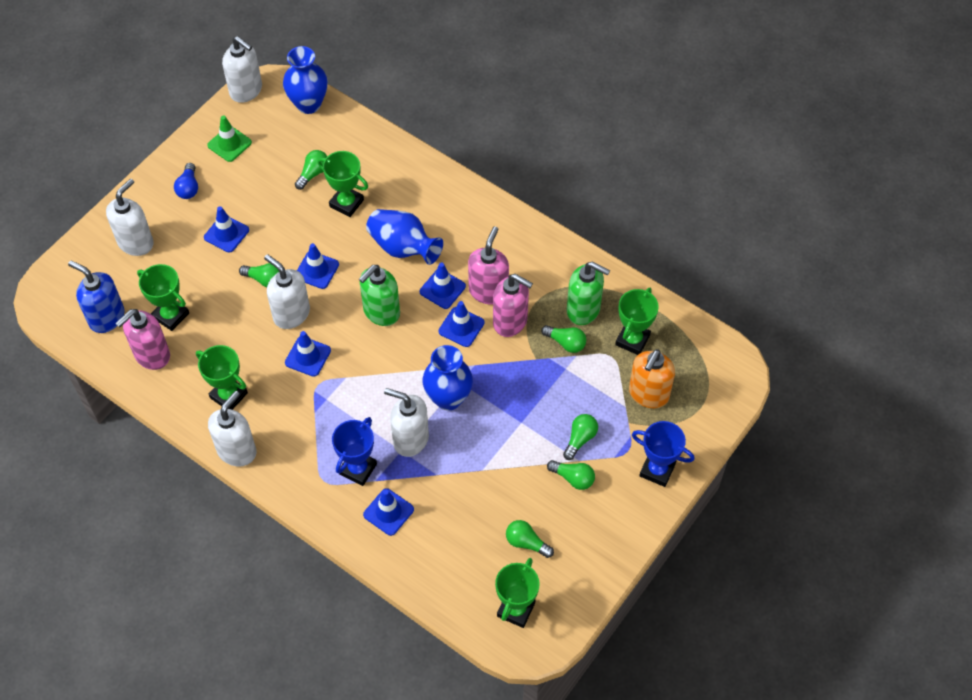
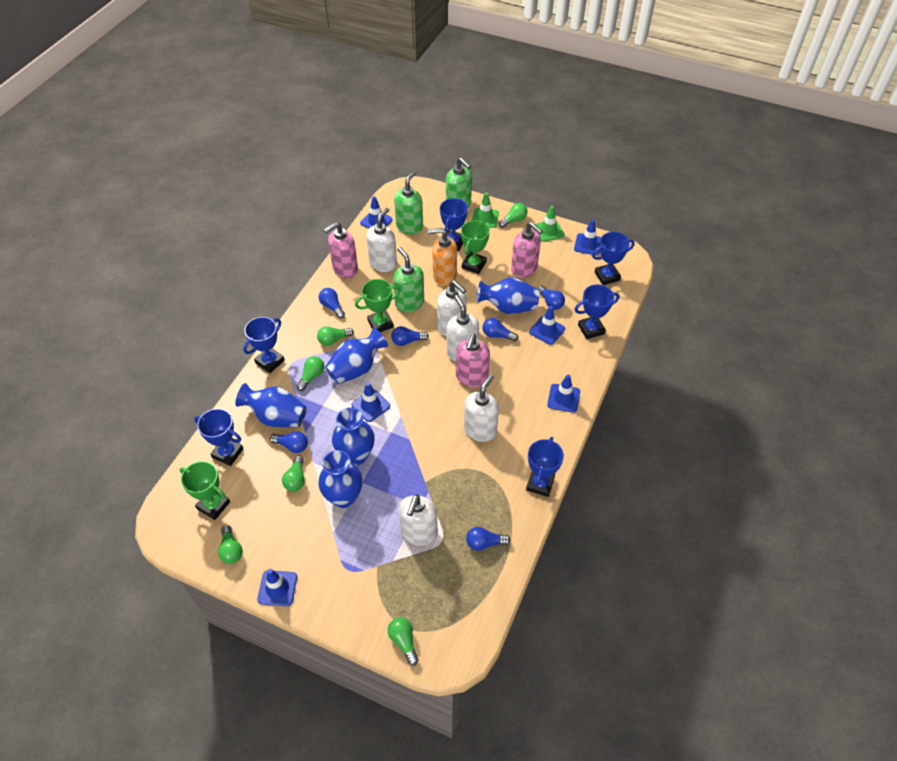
blue light bulb: [174,163,198,199] = 1 -> [270,431,308,453] [319,288,345,319] [391,326,429,346] [466,527,510,551] [483,318,518,342] [537,286,565,310] = 6
blue soap dispenser: [68,261,124,333] = 1 -> none = 0
blue trophy: [332,417,377,486] [632,421,695,487] = 2 -> [194,408,244,466] [243,317,285,373] [440,198,468,251] [526,437,564,497] [574,285,620,339] [592,232,635,285] = 6
blue vase: [283,46,328,114] [366,209,443,265] [423,345,473,410] = 3 -> [235,383,307,427] [318,450,363,508] [325,328,388,384] [332,407,375,465] [477,277,540,314] = 5
green soap dispenser: [359,265,400,326] [567,262,610,325] = 2 -> [393,247,424,312] [394,171,423,234] [446,157,472,208] = 3
green traffic cone: [207,116,252,162] = 1 -> [472,193,499,228] [535,206,565,242] = 2
green trophy: [137,264,189,331] [196,345,248,410] [318,151,368,217] [495,558,540,628] [615,288,659,355] = 5 -> [180,461,230,520] [355,279,401,332] [461,220,490,274] = 3

